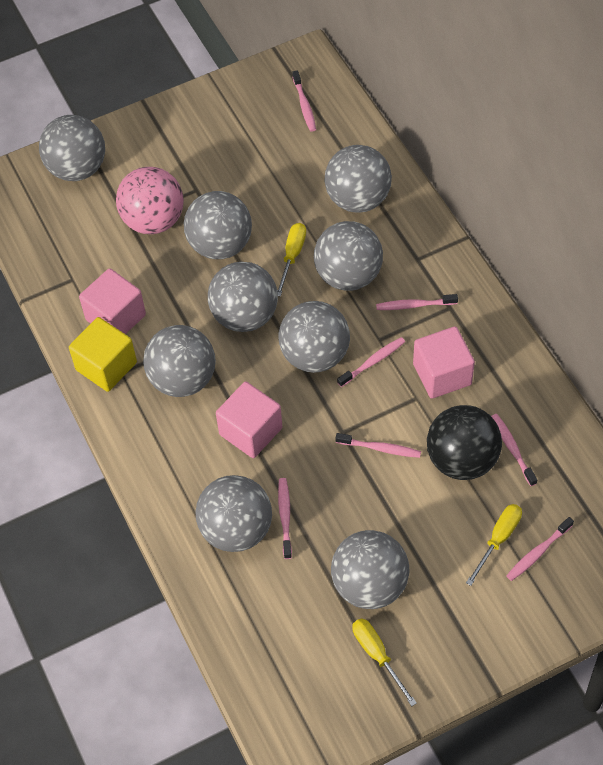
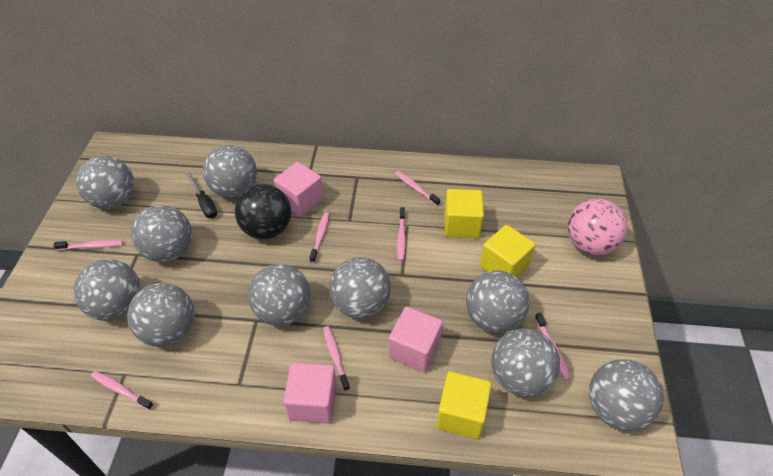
black screwdriver: none = 0 -> [187,173,217,218] = 1
grey ball: [39,115,105,181] [143,325,216,397] [184,191,252,259] [196,475,272,552] [208,262,278,332] [278,301,350,373] [314,221,383,291] [325,145,392,212] [331,530,410,609] = 9 -> [73,259,141,321] [76,155,134,209] [127,283,195,347] [131,205,192,262] [203,145,257,198] [248,264,311,326] [329,257,391,319] [466,270,530,333] [491,328,560,397] [589,359,664,431] = 10
yellow cube: [69,317,137,392] = 1 -> [436,371,492,439] [445,189,484,238] [480,225,535,277] = 3
yellow screwdriver: [277,223,306,297] [352,618,417,706] [466,504,522,586] = 3 -> none = 0

